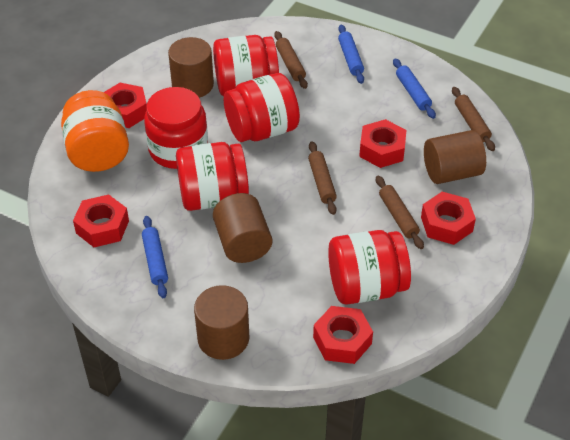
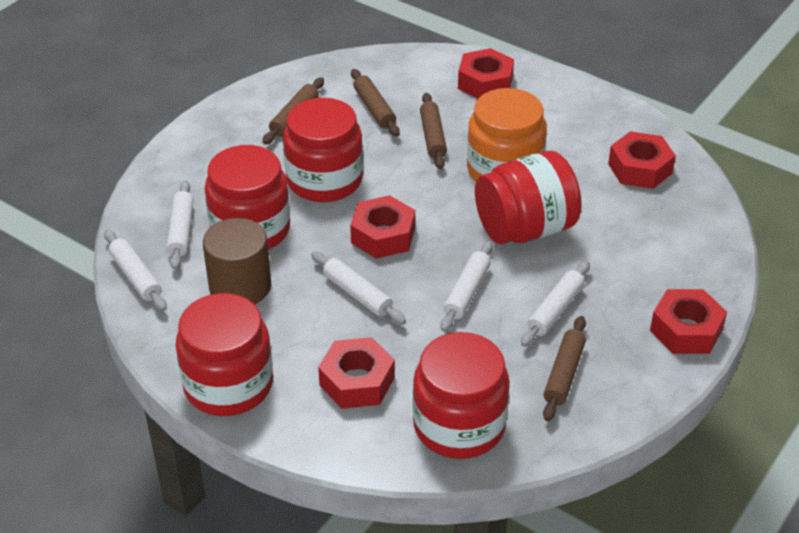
blue rolling pin: [142,216,168,298] [338,25,364,84] [393,58,436,119] = 3 -> none = 0
brown cylinder: [168,37,214,98] [194,285,250,360] [213,193,272,263] [424,130,486,184] = 4 -> [203,218,271,304] = 1
white rolling pin: none = 0 -> [104,230,167,311] [167,180,194,270] [311,251,406,324] [440,240,493,332] [521,261,590,347] = 5

